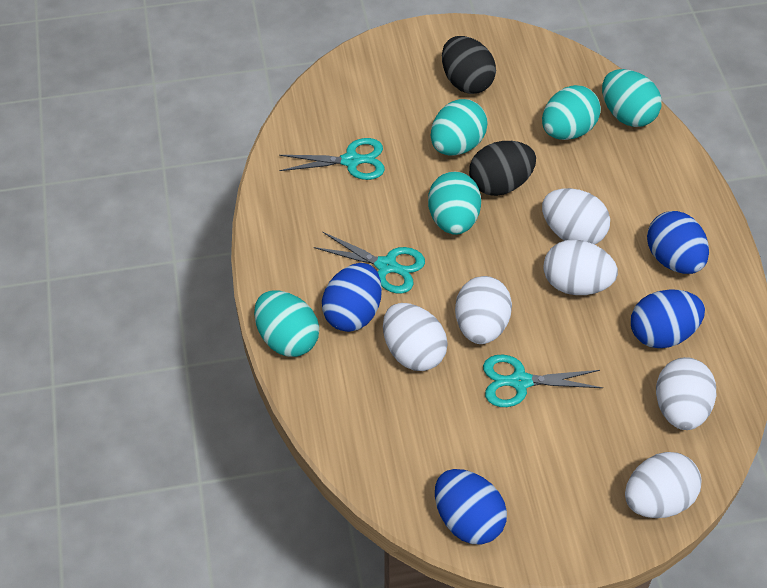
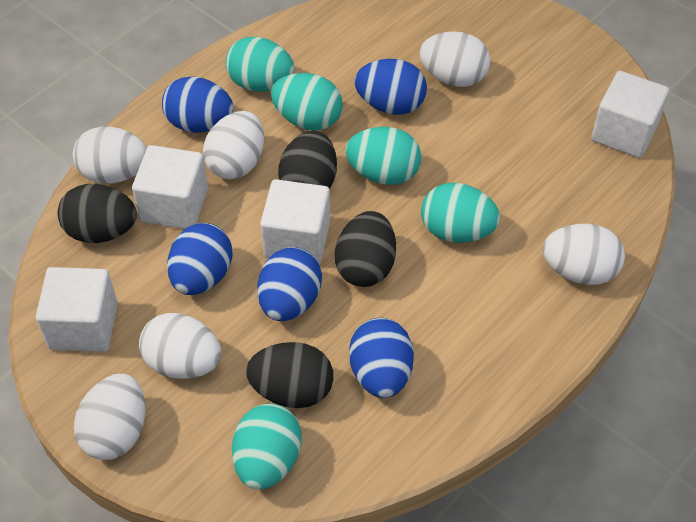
black egg: [442,36,496,94] [469,141,536,196] = 2 -> [57,184,137,243] [246,342,333,408] [278,130,337,189] [335,211,396,287] = 4
blue egg: [322,263,382,332] [435,469,507,545] [631,289,705,348] [647,211,709,274] = 4 -> [162,77,234,133] [167,223,233,295] [258,247,322,321] [349,318,414,398] [355,59,427,115] = 5
turquoise scissors: [279,138,385,180] [314,232,425,294] [483,354,603,407] = 3 -> none = 0
white cube: none = 0 -> [36,267,118,352] [132,145,208,229] [260,179,330,264] [591,71,669,158] = 4

